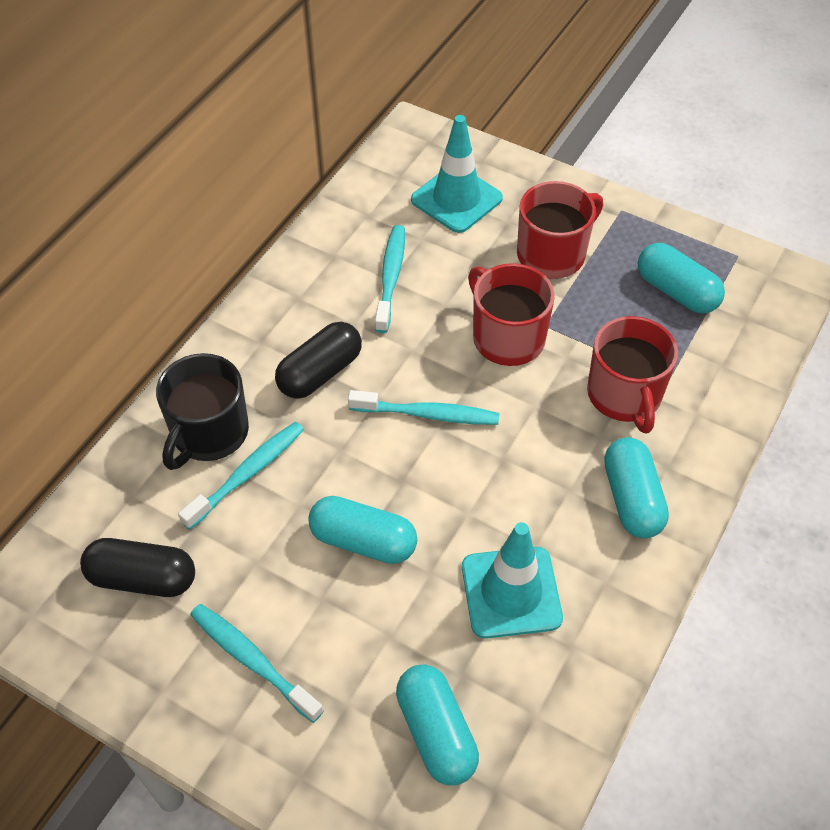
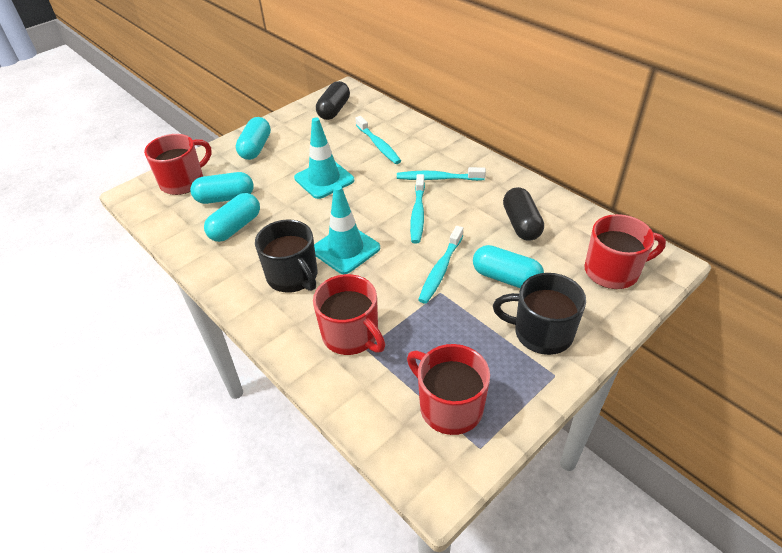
black mug: [156,353,249,470] = 1 -> [255,219,317,293] [493,273,586,355] = 2
red mug: [468,263,555,366] [517,181,603,279] [587,316,678,434] = 3 -> [144,134,212,195] [313,274,386,355] [407,344,490,435] [584,214,666,289] = 4

